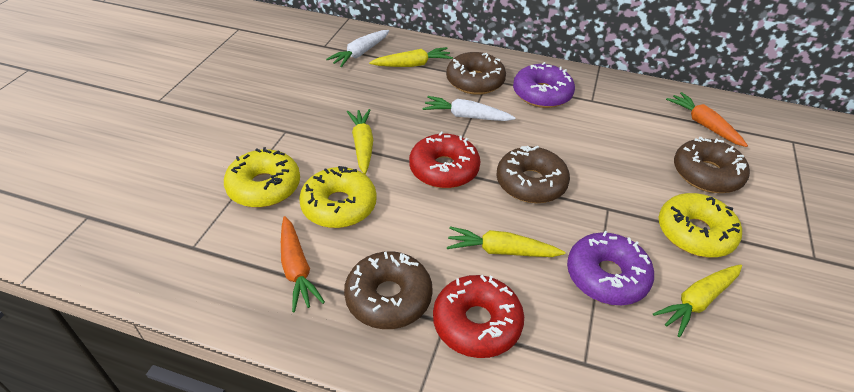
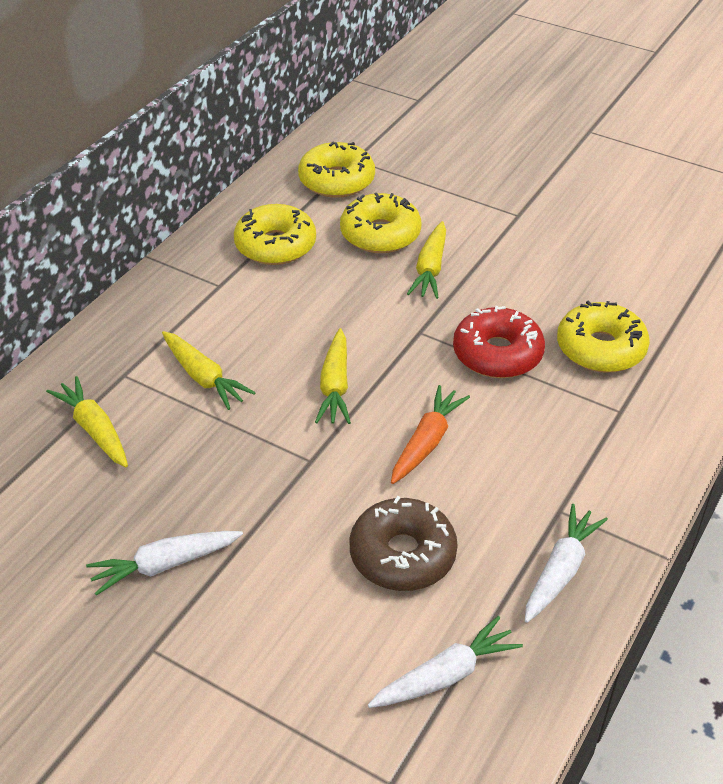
brown donut: [344,251,433,329] [446,52,506,95] [497,146,570,203] [674,137,750,193] = 4 -> [350,496,458,591] = 1
orange carrot: [281,216,325,312] [666,92,748,147] = 2 -> [391,385,470,484] = 1
purple donut: [513,62,575,108] [567,231,654,305] = 2 -> none = 0
red donut: [409,131,480,188] [433,275,524,358] = 2 -> [453,306,545,378] = 1
white carrot: [326,30,389,67] [422,96,516,121] = 2 -> [86,531,243,596] [368,616,523,708] [525,504,608,623] = 3
yellow donut: [224,147,300,208] [299,166,377,228] [659,193,742,258] = 3 -> [234,204,316,265] [298,142,375,198] [340,193,421,253] [557,300,650,373] = 4

